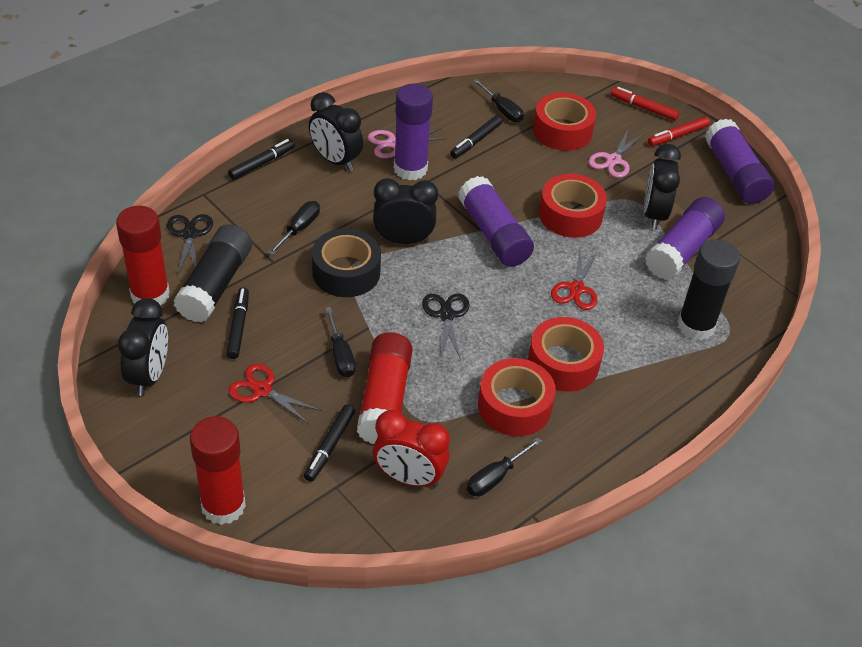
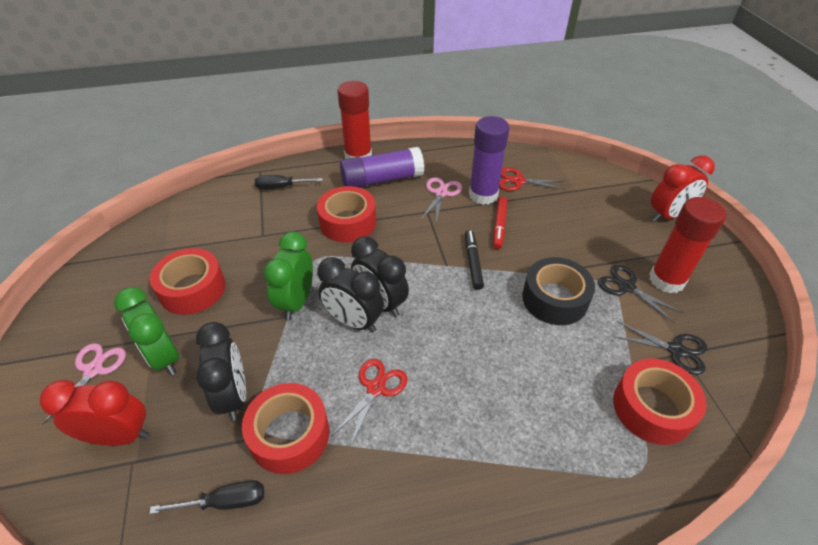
black clock: [118,298,168,396] [309,92,363,171] [373,178,438,244] [644,144,681,230] = 4 -> [196,322,246,421] [317,257,384,332] [351,236,409,317] = 3
black glue stick: [173,224,252,322] [677,239,740,340] = 2 -> none = 0
black marker: [226,287,249,359] [228,139,295,180] [304,405,355,482] [450,115,502,158] = 4 -> [465,230,484,290] = 1
black screwdriver: [268,201,320,255] [325,307,356,378] [467,437,542,496] [473,79,524,122] = 4 -> [149,480,264,514] [255,175,323,189] = 2
green clock: none = 0 -> [114,287,179,375] [264,232,313,320] = 2
purple glue stick: [394,84,433,181] [458,176,534,267] [645,197,725,280] [705,119,774,204] = 4 -> [340,147,424,188] [469,116,510,205] = 2
red clock: [373,410,450,488] = 1 -> [40,380,149,446] [651,156,715,222] = 2
red glue stick: [116,206,170,306] [190,416,246,525] [357,332,413,444] = 3 -> [337,81,372,159] [649,197,726,293] = 2
red marker: [611,87,679,121] [648,116,710,146] = 2 -> [493,196,507,249] = 1

